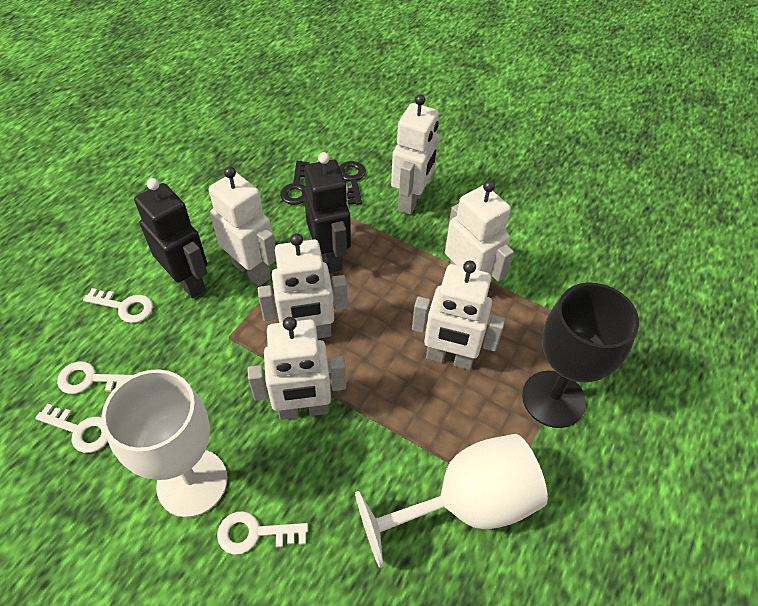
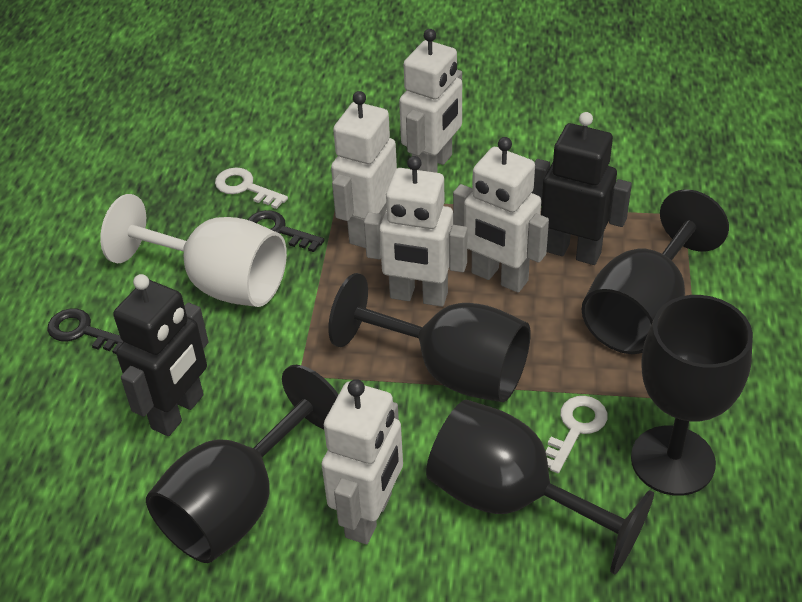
black goblet: [522,283,639,428] = 1 -> [146,365,339,563] [328,273,531,402] [426,400,654,574] [581,189,729,354] [631,295,753,496] = 5
white goblet: [101,369,227,518] [355,434,548,568] = 2 -> [100,194,287,307] = 1
white key: [35,404,108,453] [57,362,132,394] [83,288,153,323] [217,511,308,555] = 4 -> [215,167,288,209] [546,396,608,473] = 2
white robot: [209,166,276,286] [248,317,346,420] [258,233,348,339] [391,94,439,215] [412,261,505,370] [445,180,514,282] = 6 -> [321,379,403,544] [331,91,397,248] [364,156,467,307] [399,29,462,173] [453,137,549,293] = 5

